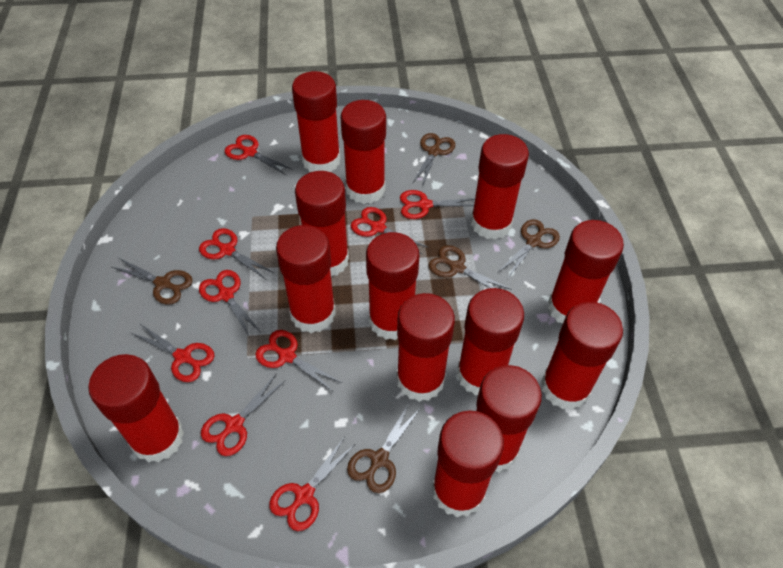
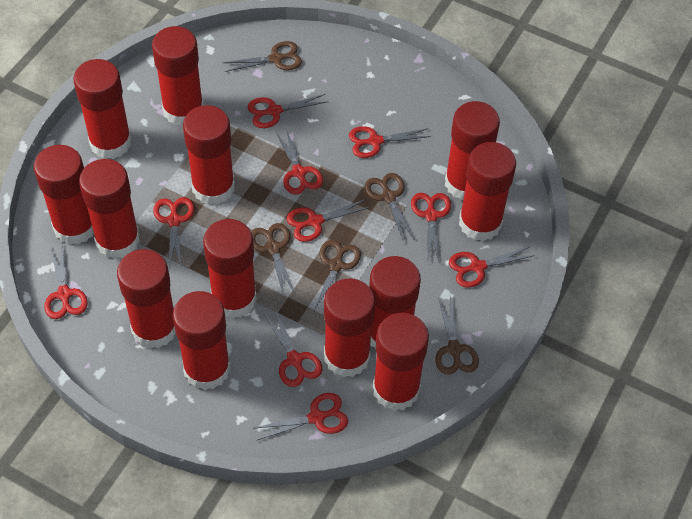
red scissors: [131,323,214,382] [199,228,274,280] [199,270,261,338] [201,373,286,456] [224,135,293,175] [255,330,342,392] [269,436,355,531] [351,207,429,255] [400,190,475,219] = 9 -> [44,246,88,319] [153,197,194,268] [248,94,329,128] [255,393,348,440] [264,309,322,387] [276,128,323,195] [287,199,371,242] [349,126,431,158] [411,193,451,263] [449,247,535,288] = 10

